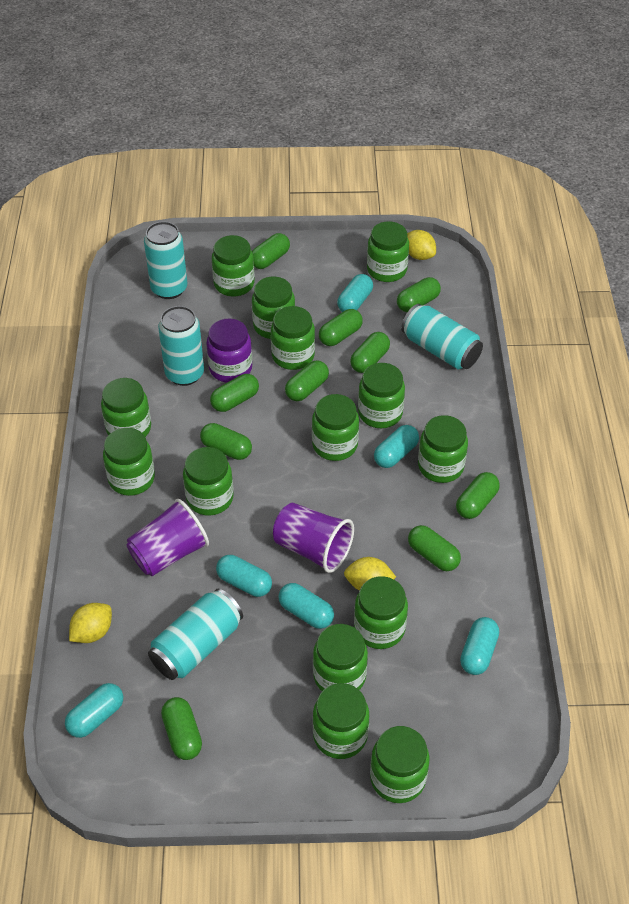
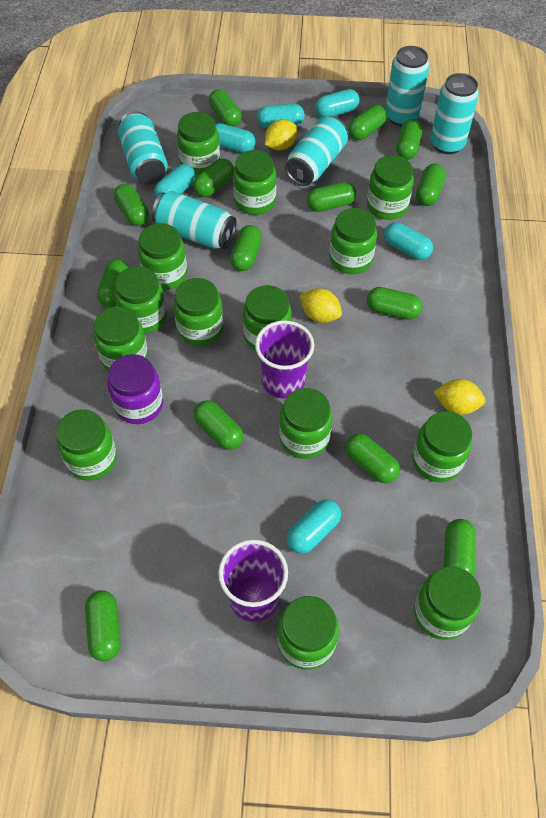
green capsule: [161,697,202,760] [200,423,252,460] [210,374,259,412] [252,233,290,269] [285,360,329,401] [319,309,363,346] [350,332,390,373] [397,277,441,312] [408,525,461,571] [456,472,500,519] = 10 -> [85,590,121,661] [97,259,129,308] [114,184,149,226] [193,158,234,197] [193,400,243,450] [209,89,242,127] [230,225,262,271] [307,182,356,212] [345,433,400,483] [348,105,387,140] [367,287,422,320] [396,119,423,160] [416,163,446,206] [444,519,476,576] = 14
turquoise can: [144,221,187,299] [148,589,243,680] [158,306,204,386] [401,304,483,369] = 4 -> [118,111,168,185] [152,191,237,249] [285,116,348,186] [385,46,430,126] [430,73,479,154] = 5

